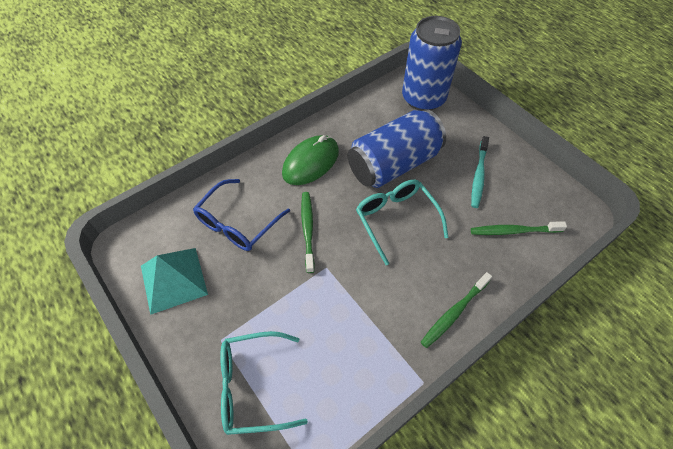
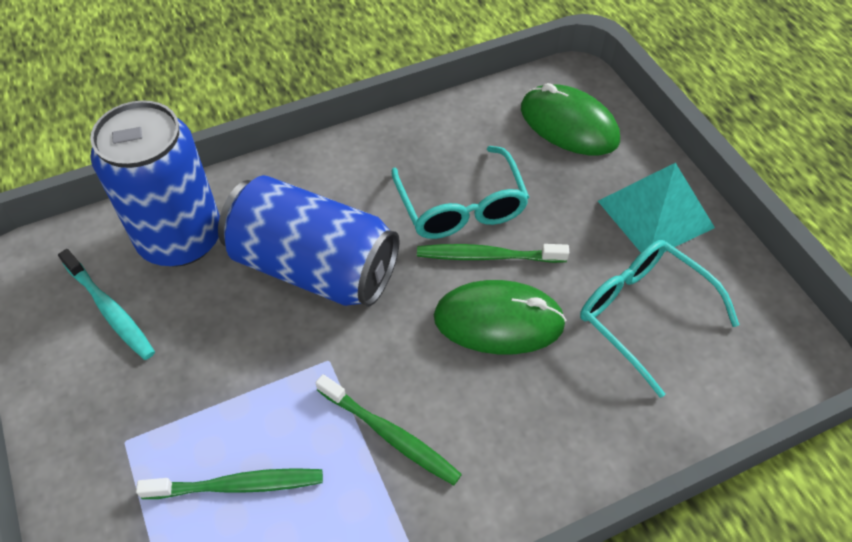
blue glasses: [193,179,290,251] = 1 -> none = 0
green mouse: [282,135,339,185] = 1 -> [434,280,566,354] [521,83,620,155] = 2

